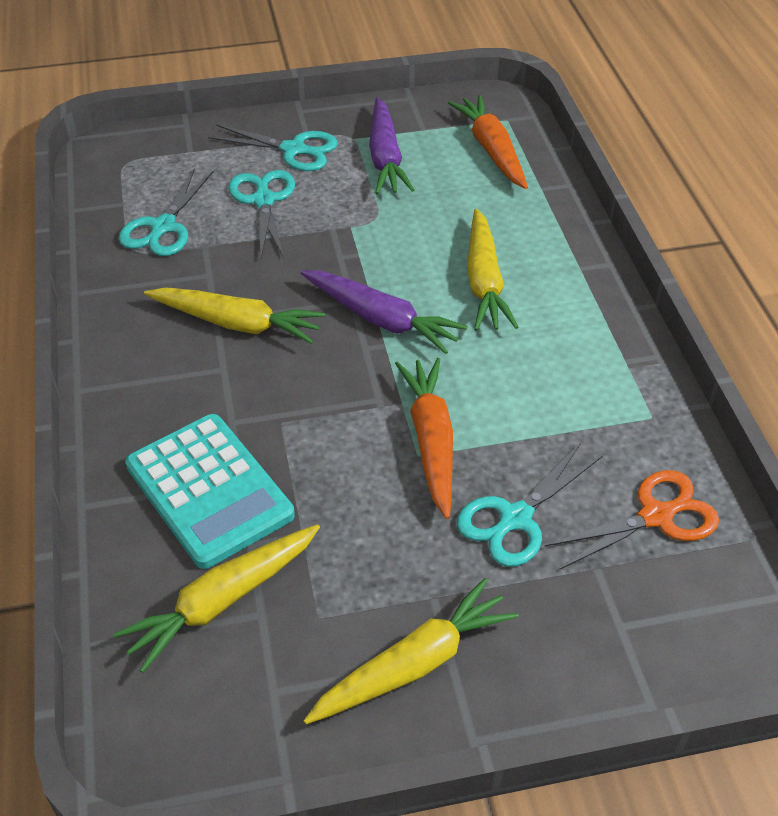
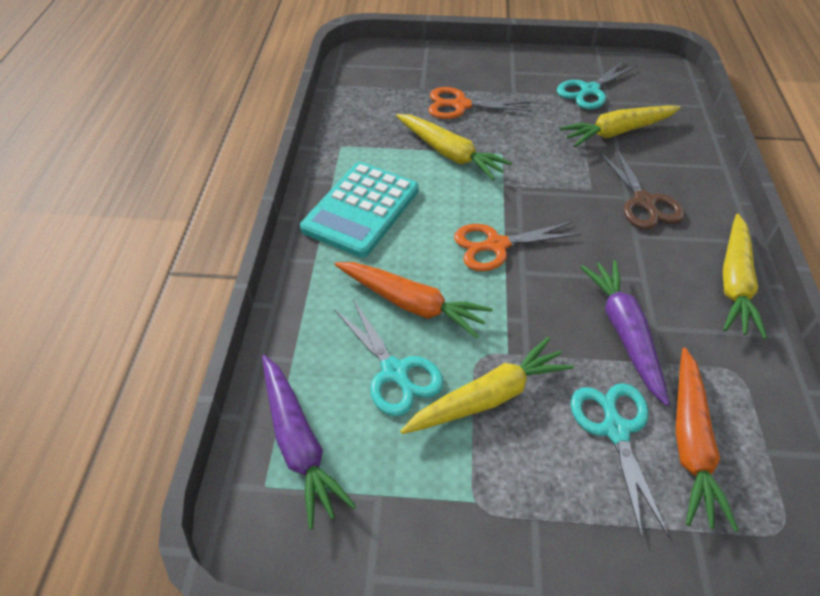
brown scissors: none = 0 -> [599,148,685,229] = 1
orange scissors: [545,470,719,570] = 1 -> [428,87,533,119] [454,221,582,271] = 2
turquoise scissors: [119,168,214,256] [208,124,338,171] [228,170,295,258] [457,443,603,567] = 4 -> [334,299,444,416] [557,60,637,109] [570,383,669,539] = 3

